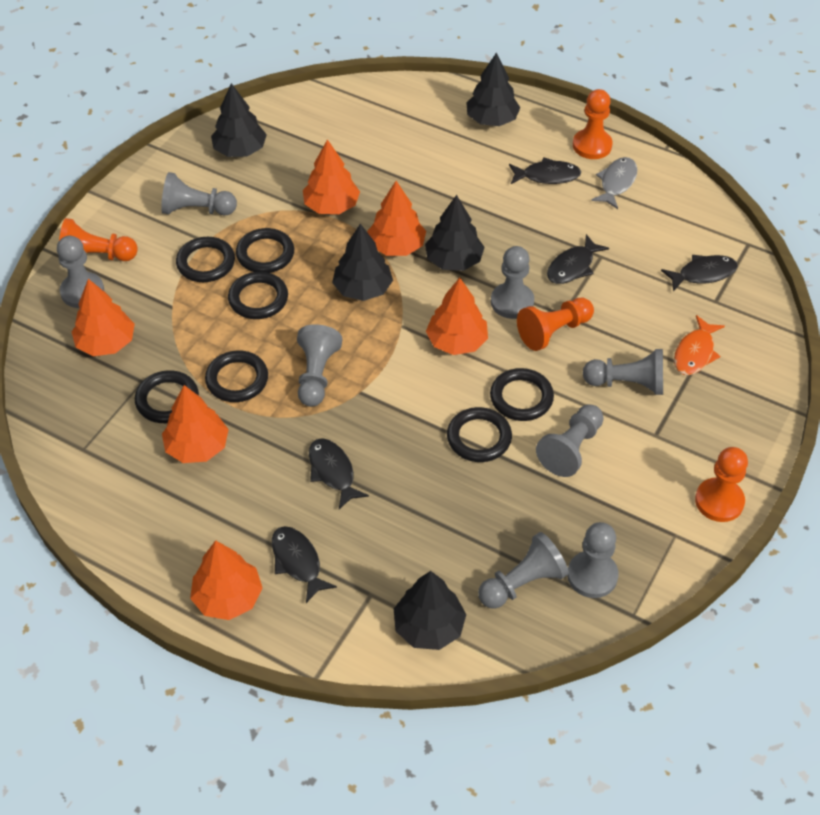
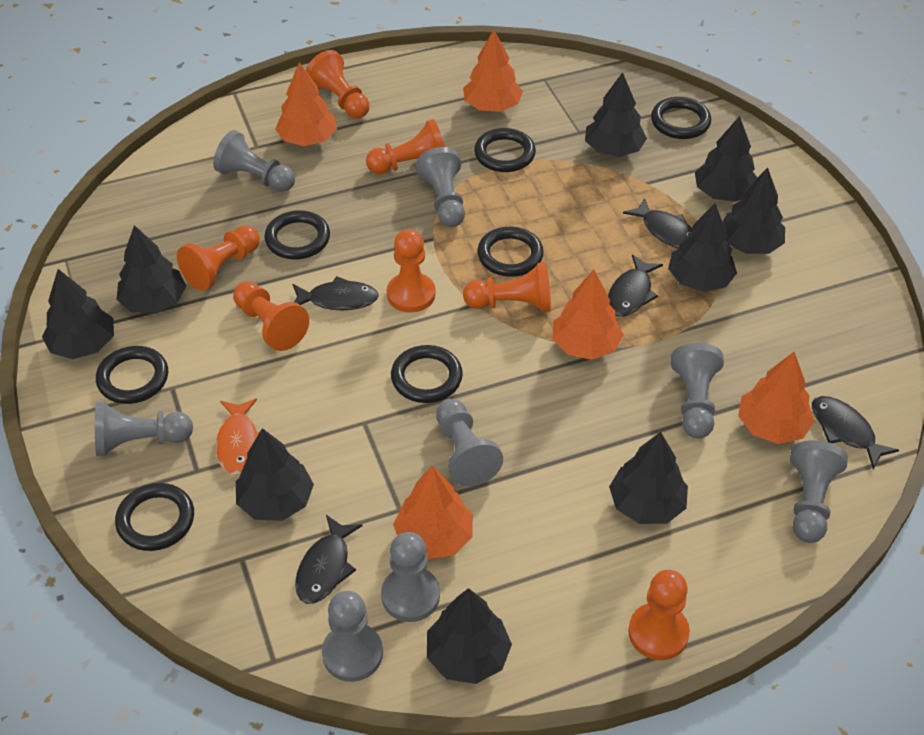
black tree: [211,83,267,157] [332,224,393,301] [394,571,466,650] [425,195,485,271] [466,53,521,126] = 5 -> [42,269,114,359] [117,225,186,314] [236,428,314,521] [427,588,512,684] [585,72,647,157] [609,432,688,524] [668,203,737,292] [695,116,757,202] [722,167,785,254] = 9
grey fish: [591,157,637,209] = 1 -> none = 0
orange pawn: [59,218,137,261] [517,298,594,351] [573,89,613,159] [695,447,748,522] = 4 -> [177,225,260,291] [233,281,309,351] [306,50,370,118] [366,119,445,174] [387,229,436,313] [463,262,551,312] [628,570,690,660] = 7
orange tree: [72,279,135,356] [162,385,229,463] [190,540,263,620] [303,139,360,214] [367,181,426,256] [426,277,488,355] = 6 -> [275,62,337,146] [393,465,473,559] [463,30,523,112] [552,269,623,360] [738,352,815,444] = 5

